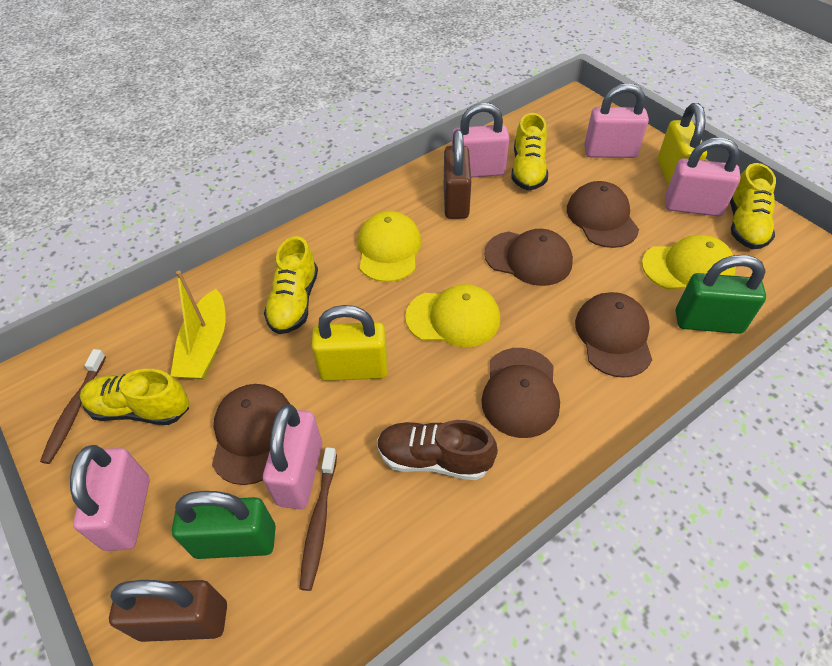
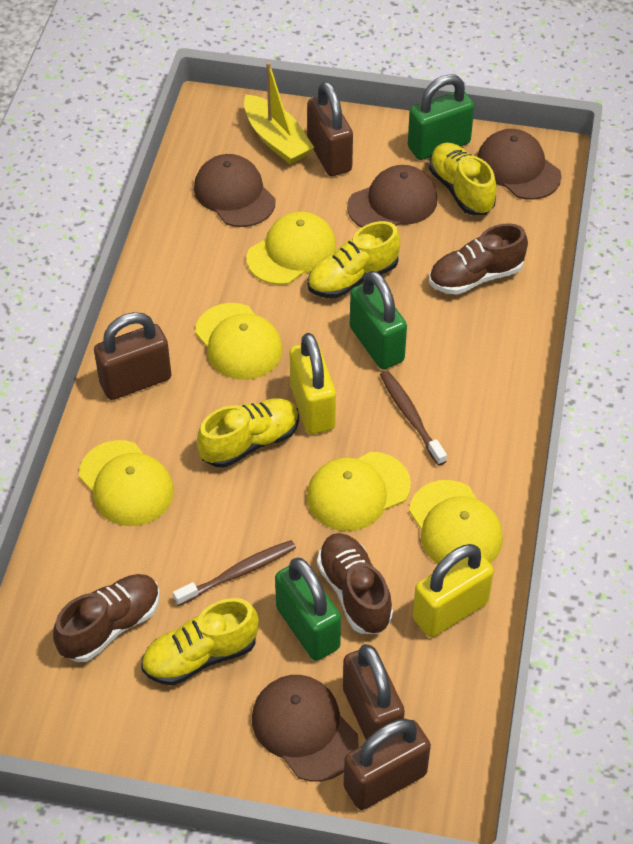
brown cap: [212,384,291,485] [481,348,560,438] [484,229,573,286] [567,181,639,248] [575,292,652,378] = 5 -> [194,154,276,227] [252,675,359,782] [347,165,438,228] [477,129,562,200] = 4
brown padlock: [109,580,227,642] [444,130,471,219] = 2 -> [94,312,171,400] [307,81,353,176] [343,644,405,740] [344,718,431,810] = 4
brown shoe: [377,420,498,480] = 1 -> [53,574,160,662] [317,533,393,634] [429,223,528,295] = 3
green padlock: [172,491,276,559] [676,255,766,334] = 2 -> [275,558,341,661] [350,271,407,369] [408,74,474,160] = 3
pink padlock: [70,445,149,551] [263,404,322,509] [452,102,510,178] [584,83,649,158] [665,138,741,216] = 5 -> none = 0
yellow cap: [358,211,422,282] [405,284,500,347] [642,234,736,289] = 3 -> [79,440,174,526] [195,303,283,380] [247,211,336,285] [307,452,411,531] [409,480,503,564] = 5

